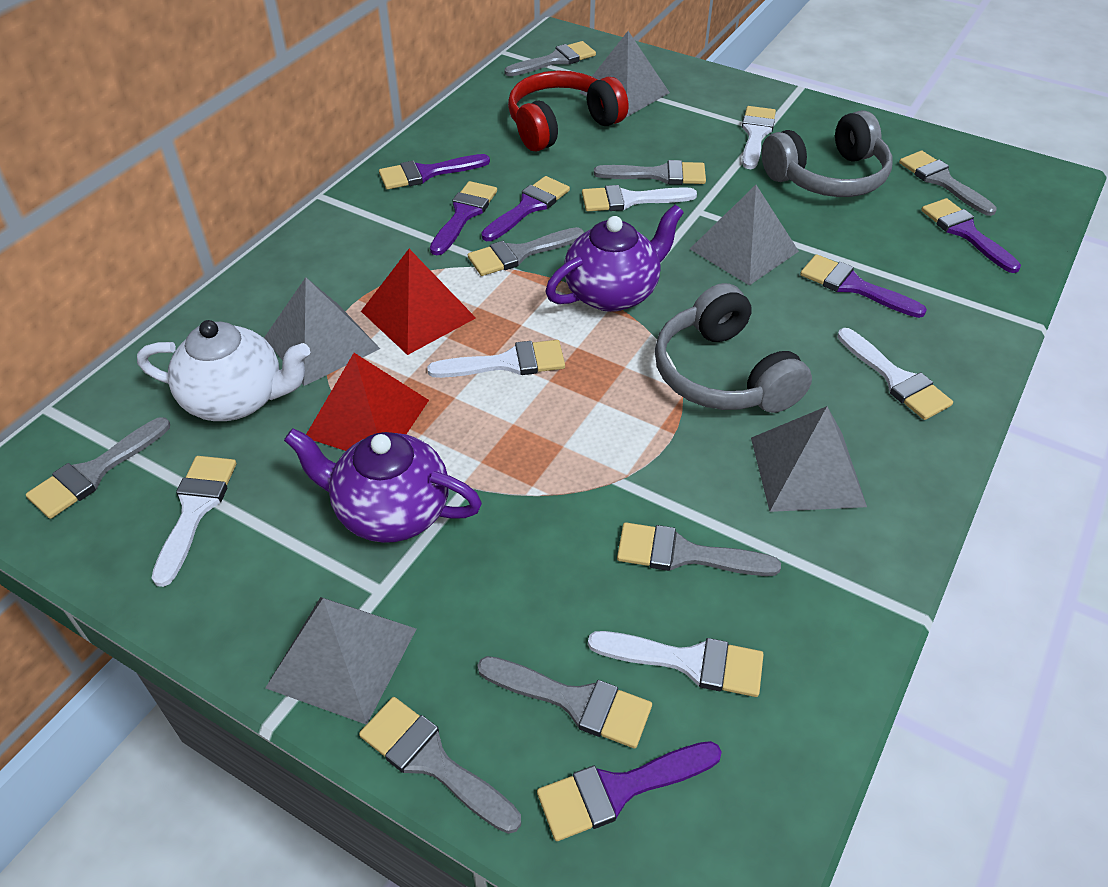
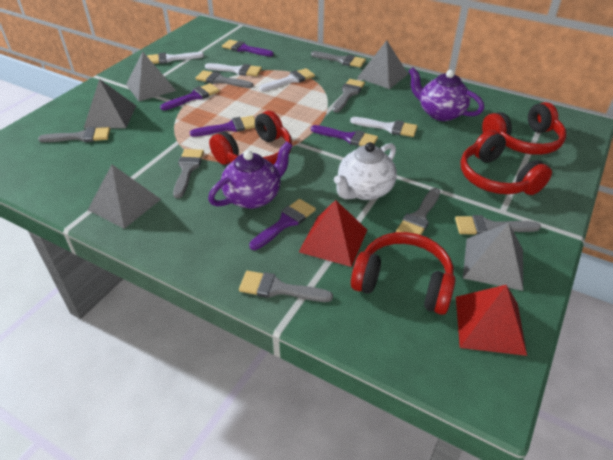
grey headphones: [655,283,812,413] [761,110,893,197] = 2 -> none = 0
purple brush: [379,154,490,189] [430,181,497,255] [481,176,570,241] [537,741,722,841] [800,254,927,318] [921,198,1021,273] = 6 -> [160,83,220,110] [190,116,255,137] [222,40,274,57] [249,199,316,250] [311,125,378,146] = 5
red headphones: [508,71,628,152] = 1 -> [209,111,292,165] [351,232,456,315] [460,130,552,195] [482,102,566,155] = 4
white brush: [152,456,236,587] [427,340,565,378] [582,185,697,211] [588,631,764,697] [742,106,776,169] [837,328,953,420] = 6 -> [147,52,204,64] [205,63,262,77] [259,68,315,91] [350,117,418,137] = 4

